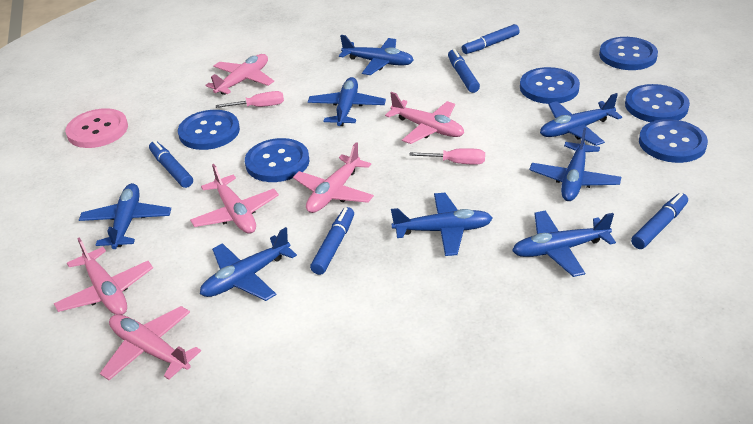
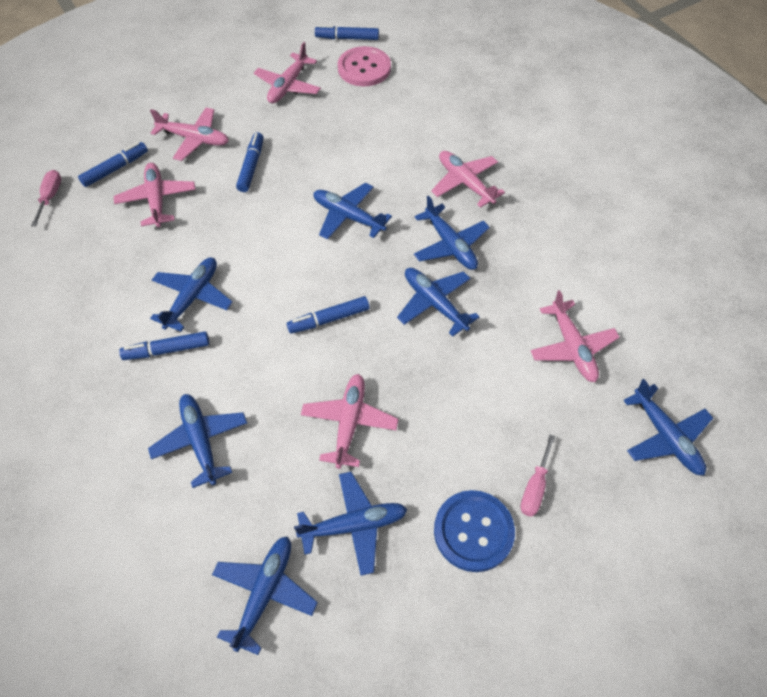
blue button: [178,110,240,150] [245,138,309,182] [520,67,580,104] [599,37,658,70] [625,84,690,122] [639,119,708,163] = 6 -> [434,490,515,572] = 1

